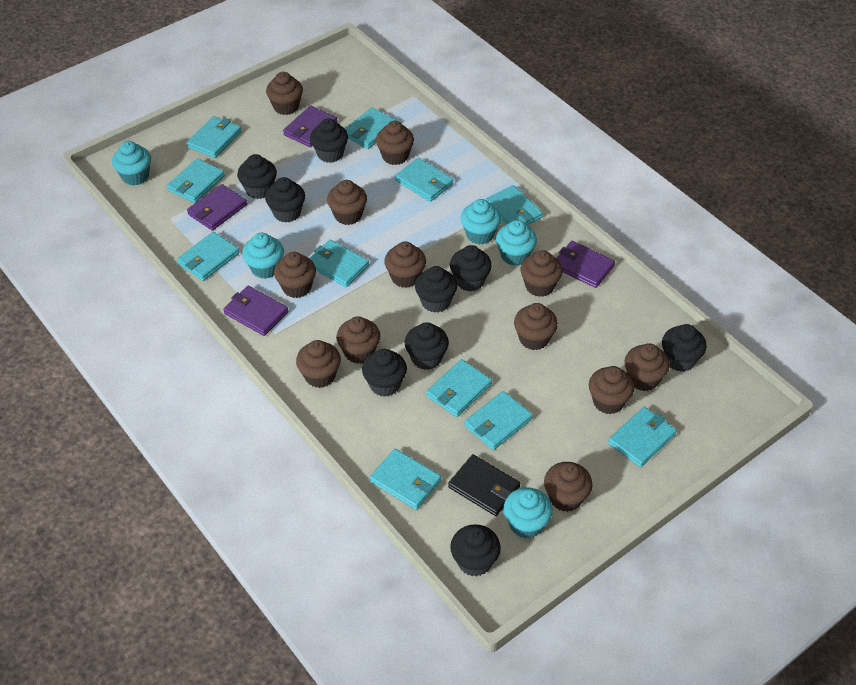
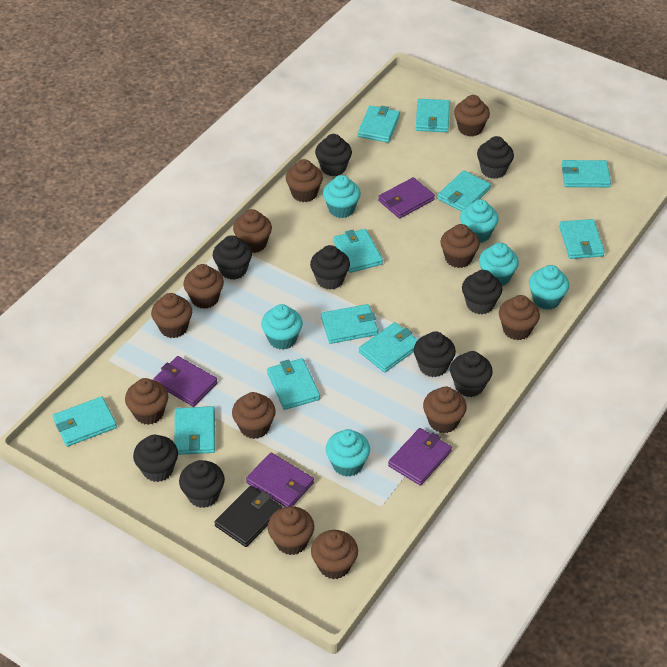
turquoise cupcake: [112,141,151,186] [242,233,284,279] [461,199,501,245] [496,220,537,266] [503,487,553,538] = 5 -> [261,304,303,350] [323,175,361,218] [326,429,370,477] [460,199,499,243] [479,243,519,286] [529,265,569,310] = 6

